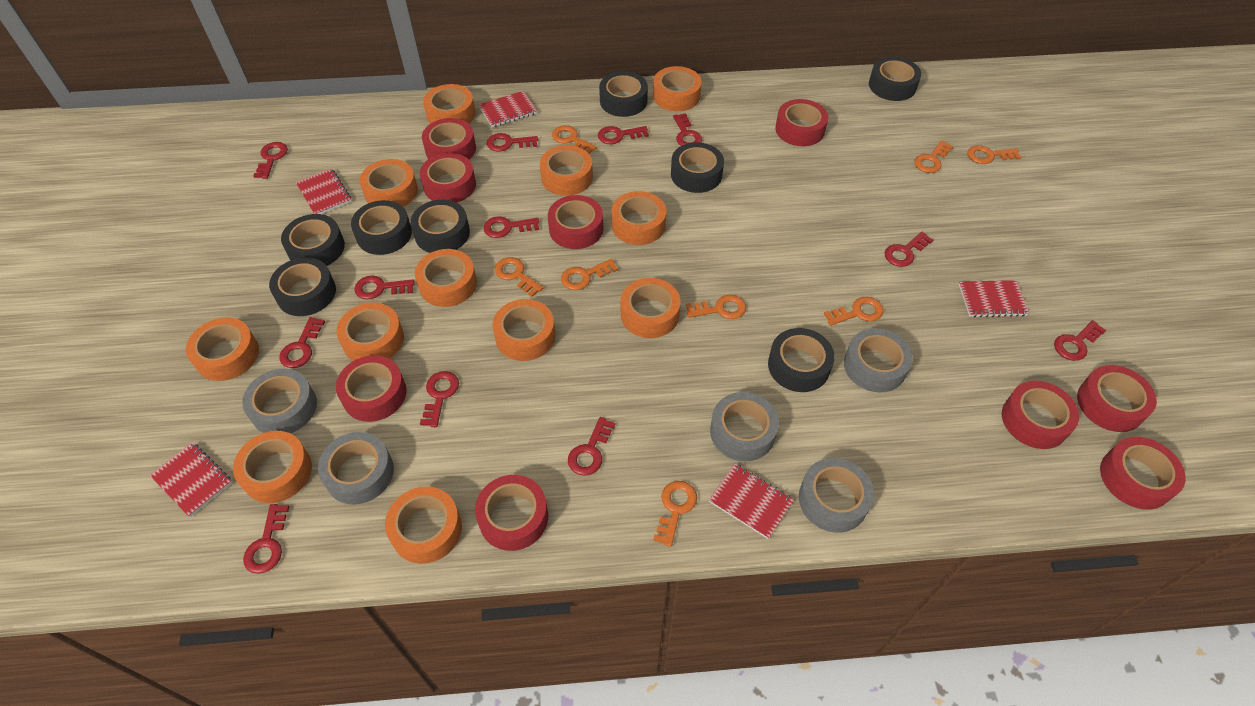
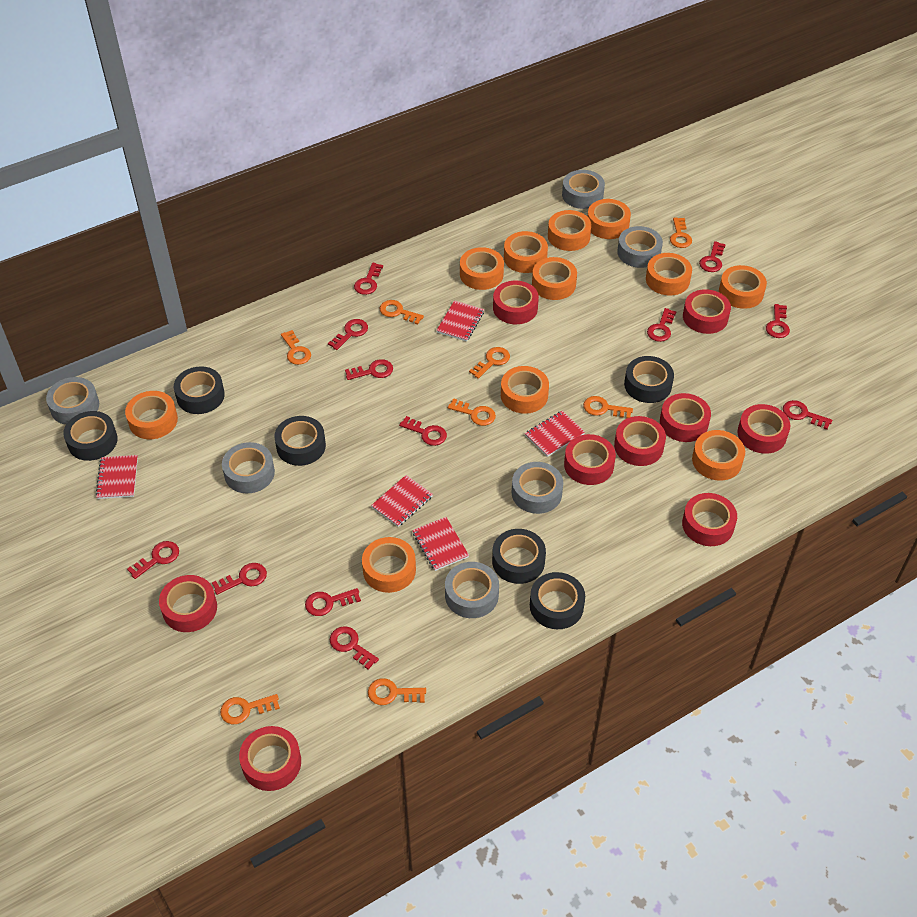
black tape: [269,257,336,316] [281,214,345,266] [351,200,412,255] [410,200,470,253] [599,71,648,117] [671,142,724,193] [768,328,835,392] [869,57,921,101] = 8 -> [63,411,118,461] [174,366,225,414] [274,416,326,466] [492,529,546,584] [530,572,585,629] [624,356,674,403] = 6
grey tape: [242,369,317,433] [318,432,394,505] [710,392,779,461] [799,458,874,533] [844,328,913,392] = 5 -> [46,377,99,425] [222,442,275,493] [445,562,499,618] [512,462,563,514] [562,170,605,209] [617,226,663,268] = 6
orange tape: [186,317,259,381] [233,431,312,503] [336,303,404,361] [360,159,418,207] [385,487,462,564] [415,249,477,307] [423,84,476,124] [493,299,555,361] [540,145,593,196] [611,191,666,245] [621,278,680,338] [653,66,702,111] = 12 -> [125,391,178,439] [362,537,416,593] [460,247,504,290] [501,366,549,414] [504,231,548,273] [532,257,577,300] [548,210,592,251] [588,199,631,239] [646,253,692,295] [692,430,745,481] [719,265,767,309] = 11

